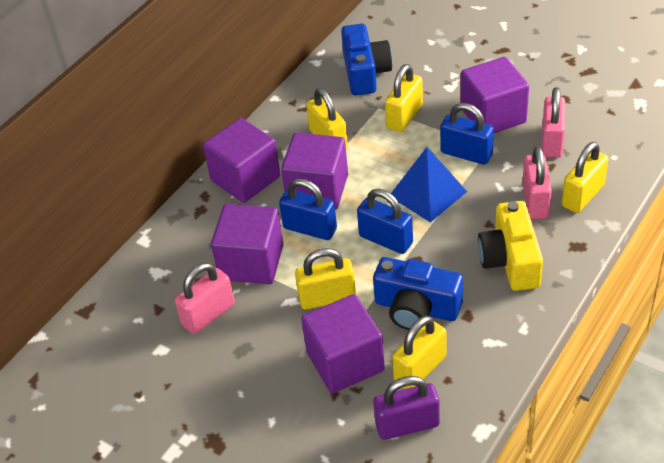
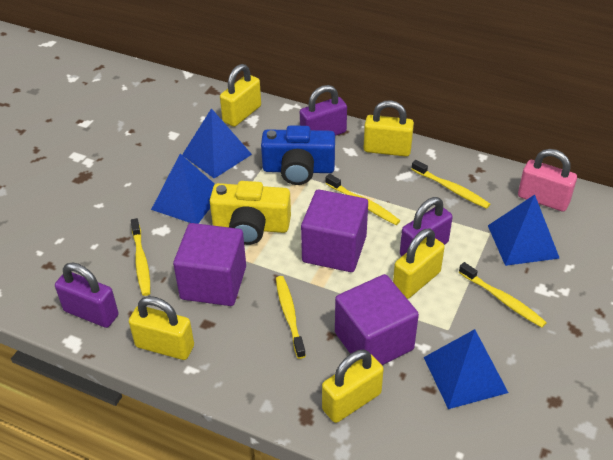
blue camera: [341,24,392,95] [373,257,463,330] = 2 -> [261,125,335,185] = 1
blue padlock: [279,178,337,240] [357,189,413,254] [440,103,494,165] = 3 -> none = 0
blue pyramid: [391,147,467,223] = 1 -> [151,154,215,224] [182,108,252,179] [424,329,508,409] [488,195,560,266] = 4
pink padlock: [175,263,235,334] [522,146,552,219] [542,87,565,158] = 3 -> [518,149,577,211] = 1
purple cube: [203,118,281,203] [211,204,284,284] [281,133,348,210] [301,294,385,393] [461,57,529,133] = 5 -> [173,223,246,306] [301,189,368,272] [335,274,419,365] = 3
purple padlock: [374,376,440,440] = 1 -> [55,262,118,328] [300,85,347,136] [400,197,453,256] = 3
yellow toothbrush: none = 0 -> [131,218,150,296] [276,276,306,359] [326,174,400,225] [412,160,490,209] [459,262,547,328] = 5

